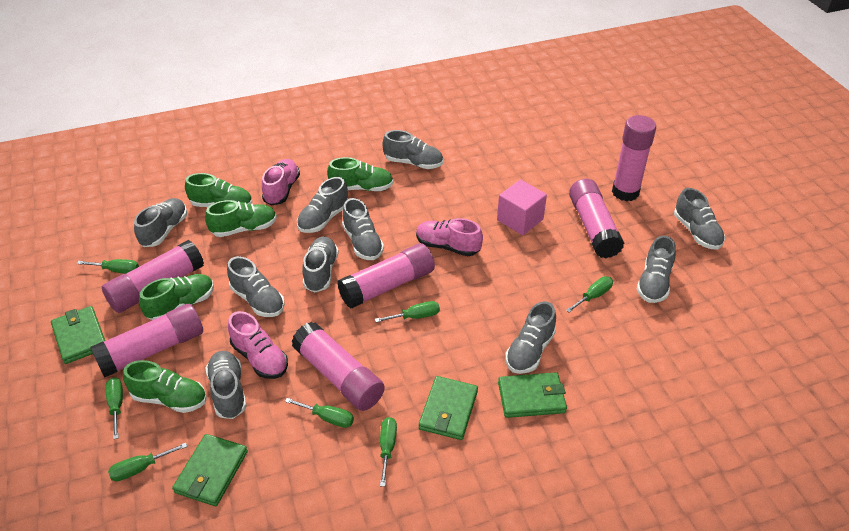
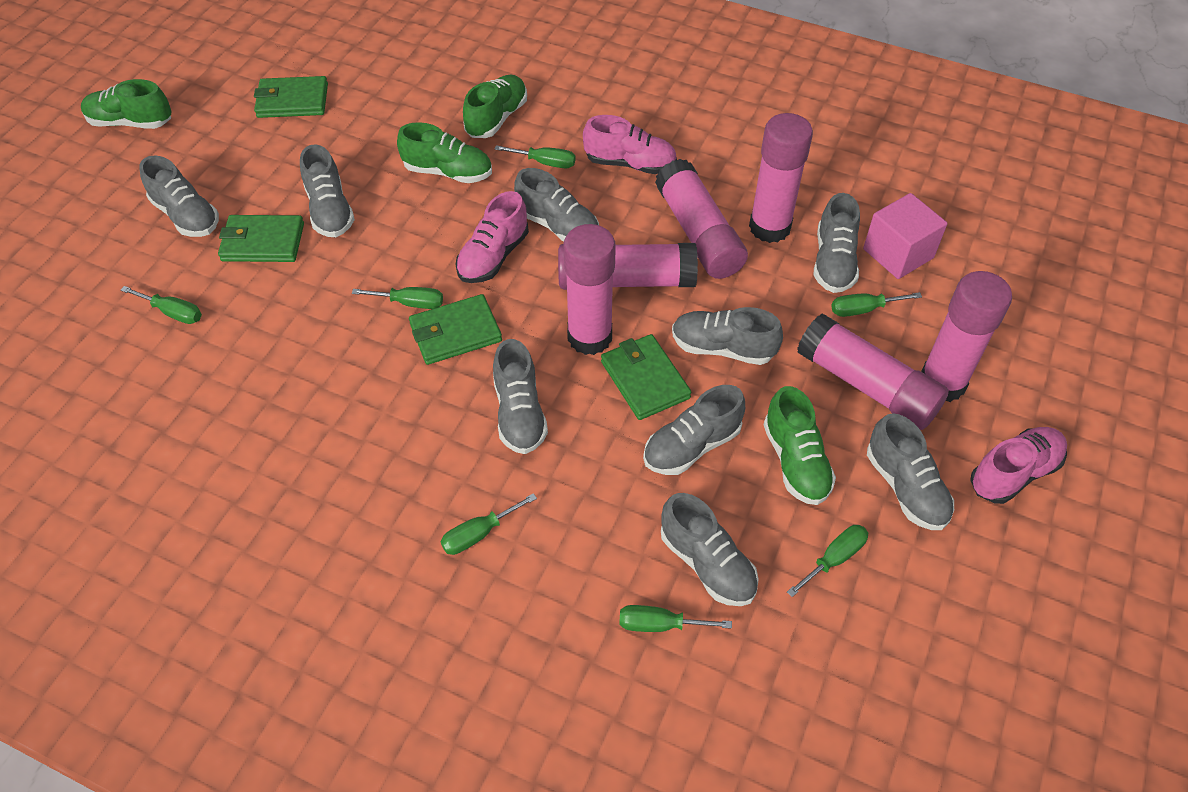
green shoe: [123,360,207,413] [139,274,214,320] [185,173,252,207] [205,200,277,237] [327,157,393,191] = 5 -> [81,79,172,129] [397,122,492,183] [463,75,527,138] [764,386,836,505] = 4
grey shoe: [134,198,187,247] [206,351,247,419] [227,256,285,317] [297,177,348,233] [302,237,339,292] [342,198,384,260] [383,130,443,169] [505,301,556,374] [637,236,676,303] [674,188,725,249] = 10 -> [139,156,219,237] [300,144,355,237] [493,339,548,454] [514,168,599,242] [643,385,745,475] [661,493,759,606] [672,307,783,365] [813,193,860,293] [867,413,954,530] = 9

